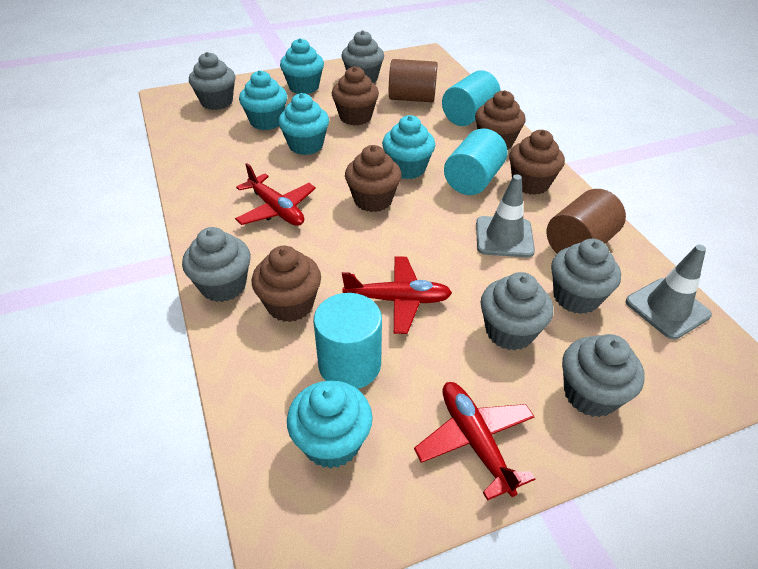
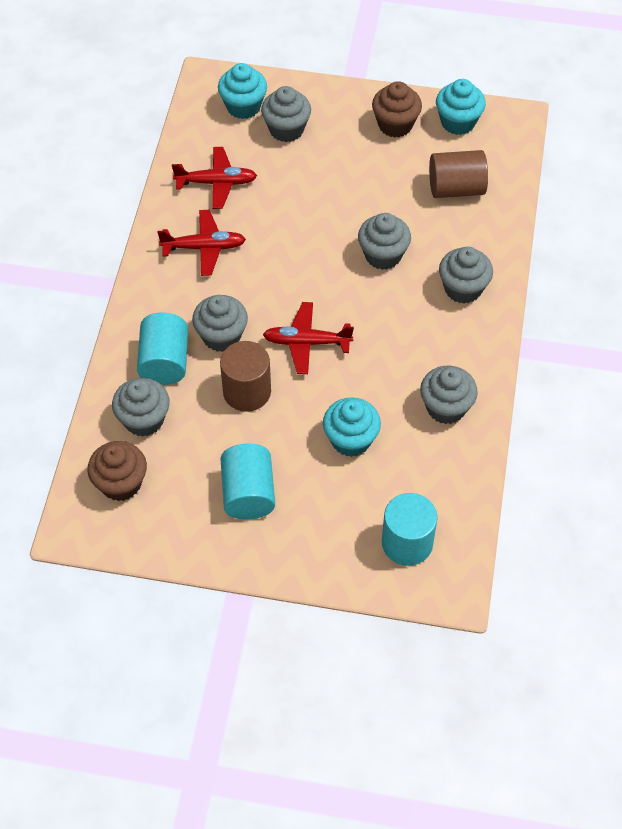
brown cupcake: [252,246,321,322] [332,66,379,126] [345,145,402,212] [475,90,525,150] [509,130,565,195] = 5 -> [87,441,147,501] [372,81,422,138] = 2
grey traffic cone: [476,174,535,257] [626,244,712,339] = 2 -> none = 0
turquoise cupcake: [239,70,287,130] [278,93,329,155] [280,38,324,94] [287,381,373,469] [382,115,435,179] = 5 -> [218,63,267,119] [323,397,381,457] [436,79,486,135] = 3

